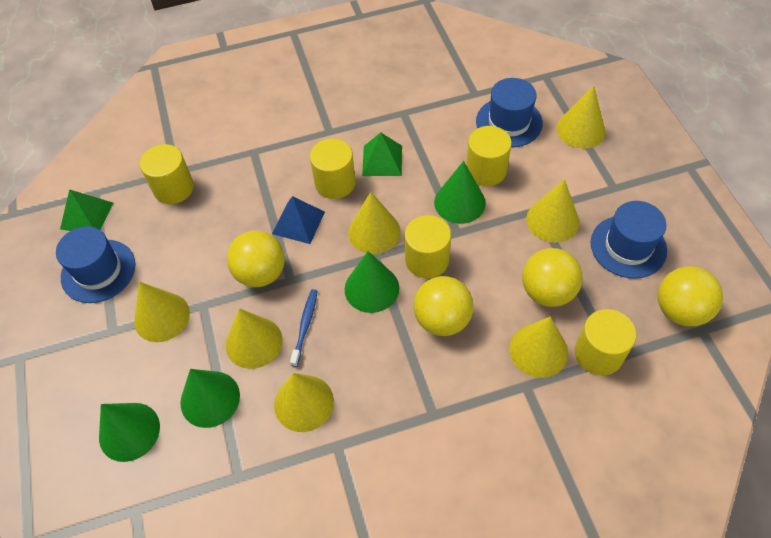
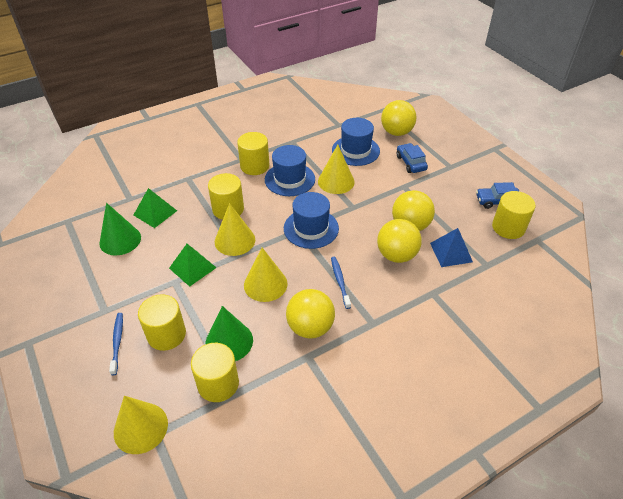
blue car: none = 0 -> [396,143,428,173] [476,182,520,209] = 2
blue toothbrush: [290,289,318,367] = 1 -> [109,313,123,375] [331,257,351,309] = 2
green cone: [99,403,160,462] [180,369,240,428] [345,251,399,313] [434,161,486,224] = 4 -> [99,203,141,256] [205,306,253,361] = 2
yellow cone: [134,282,190,342] [226,308,283,369] [274,373,334,432] [348,192,401,254] [509,316,568,378] [526,179,579,243] [556,85,605,149] = 7 -> [114,396,168,454] [215,203,255,256] [244,248,288,302] [318,145,355,194] = 4

